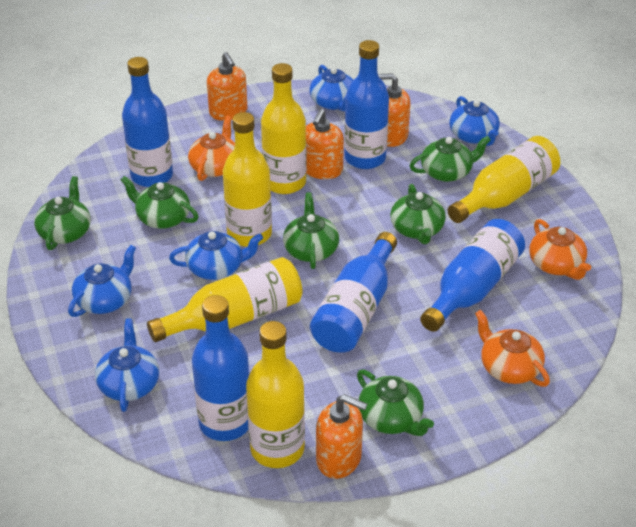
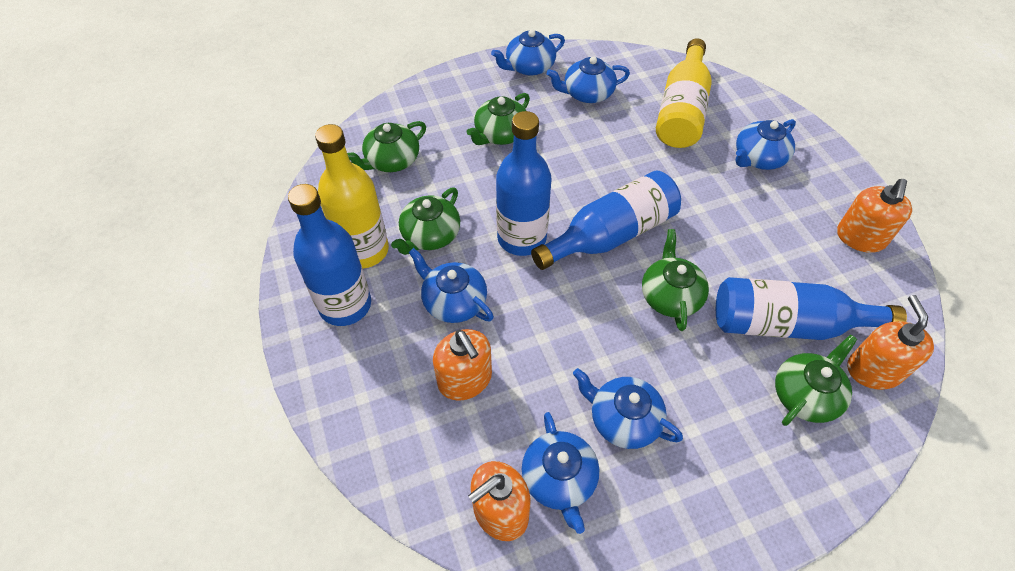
blue bottle: [122,57,173,187] [192,295,249,441] [310,232,397,353] [344,40,389,169] [420,219,525,332] = 5 -> [288,184,371,326] [496,111,551,256] [531,170,681,270] [716,277,907,340] = 4
blue teapot: [68,245,136,317] [95,318,159,412] [169,231,263,280] [309,65,354,111] [449,96,500,146] = 5 -> [409,248,494,323] [491,29,565,76] [522,412,599,534] [547,56,630,103] [573,368,683,449] [736,119,796,170] = 6
green teapot: [34,176,91,250] [121,176,199,229] [283,192,339,269] [357,369,434,436] [390,184,446,244] [410,136,491,182] = 6 -> [347,121,426,172] [391,188,460,255] [467,93,530,145] [642,229,709,331] [775,335,857,426] = 5
orange teapot: [188,115,235,181] [475,310,550,387] [529,219,591,280] = 3 -> none = 0
yellow bottle: [147,257,303,342] [223,112,272,247] [246,321,305,468] [261,63,307,194] [448,136,560,223] = 5 -> [315,124,389,269] [656,38,712,148] = 2

